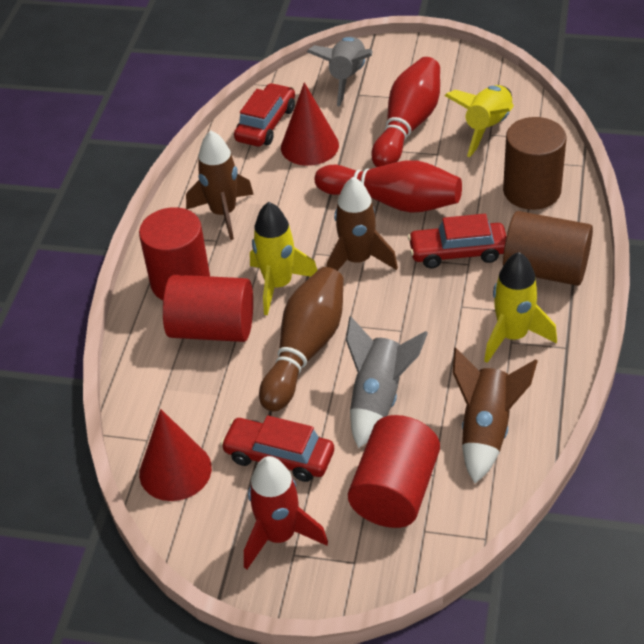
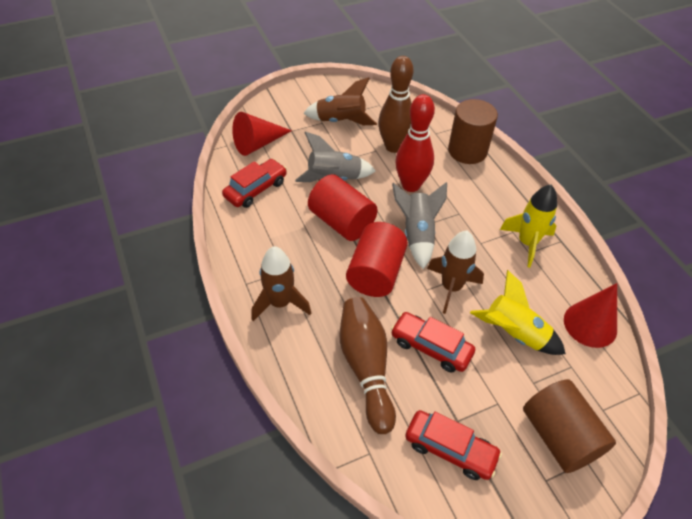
brown bowling pin: [259,267,344,411] = 1 -> [339,297,396,434] [378,56,414,153] = 2
red bowling pin: [315,160,462,213] [371,57,440,167] = 2 -> [395,94,435,192] = 1
red cylinder: [139,207,210,300] [163,275,253,342] [348,415,440,528] = 3 -> [308,174,378,241] [346,222,408,297] = 2
red rocket: [244,456,328,570] = 1 -> none = 0
yellow rocket: [250,202,317,315] [444,85,514,157] [484,252,557,363] = 3 -> [470,270,566,355] [500,184,557,268] = 2

